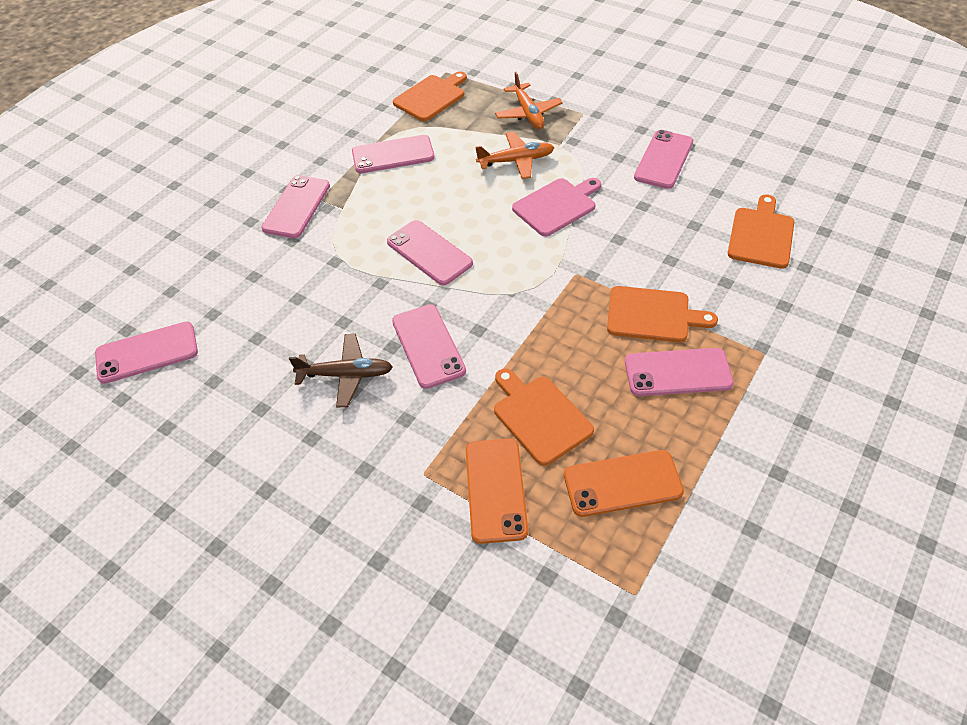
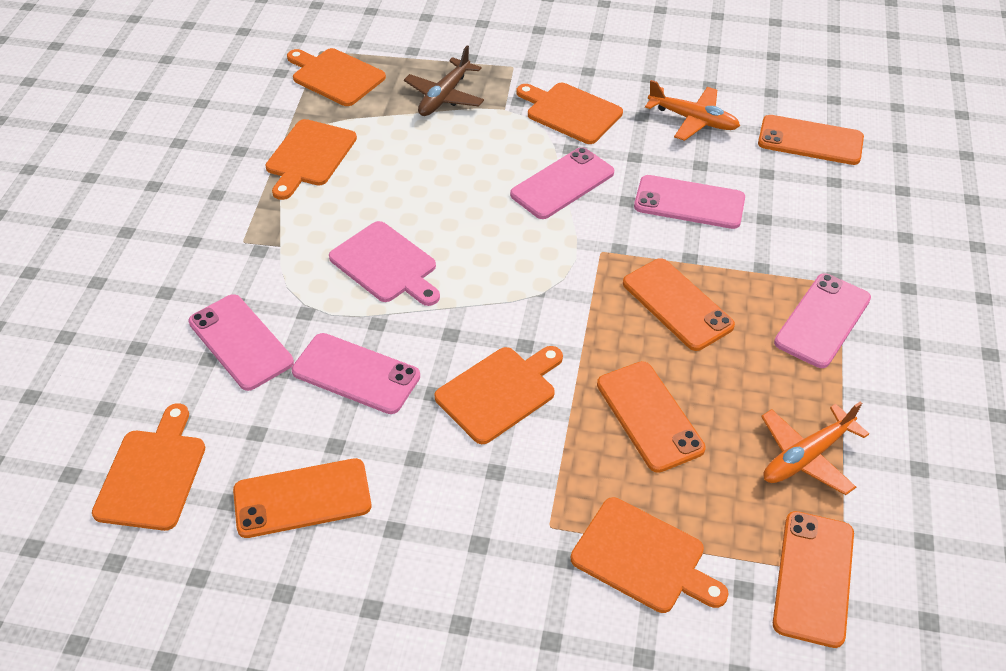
orange cutting board: [393,71,467,121] [494,368,594,466] [607,286,718,342] [728,194,794,269] = 4 -> [92,403,205,531] [265,119,357,200] [287,48,386,106] [434,346,563,444] [516,83,623,144] [571,497,729,613] = 6
orange phone: [466,438,528,544] [564,450,684,517] = 2 -> [233,458,372,538] [597,361,706,473] [623,258,735,351] [758,115,864,165] [773,511,854,648] = 5
pink phone: [95,321,198,384] [261,175,330,238] [352,135,435,173] [387,220,473,285] [392,304,466,389] [625,348,734,396] [634,130,693,189] = 7 -> [188,294,294,391] [292,333,420,414] [510,147,614,219] [634,175,745,229] [774,273,871,368] = 5

